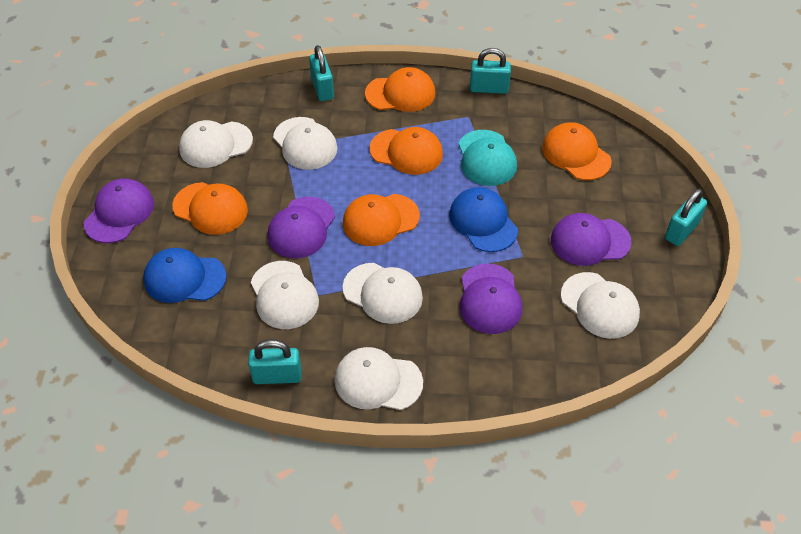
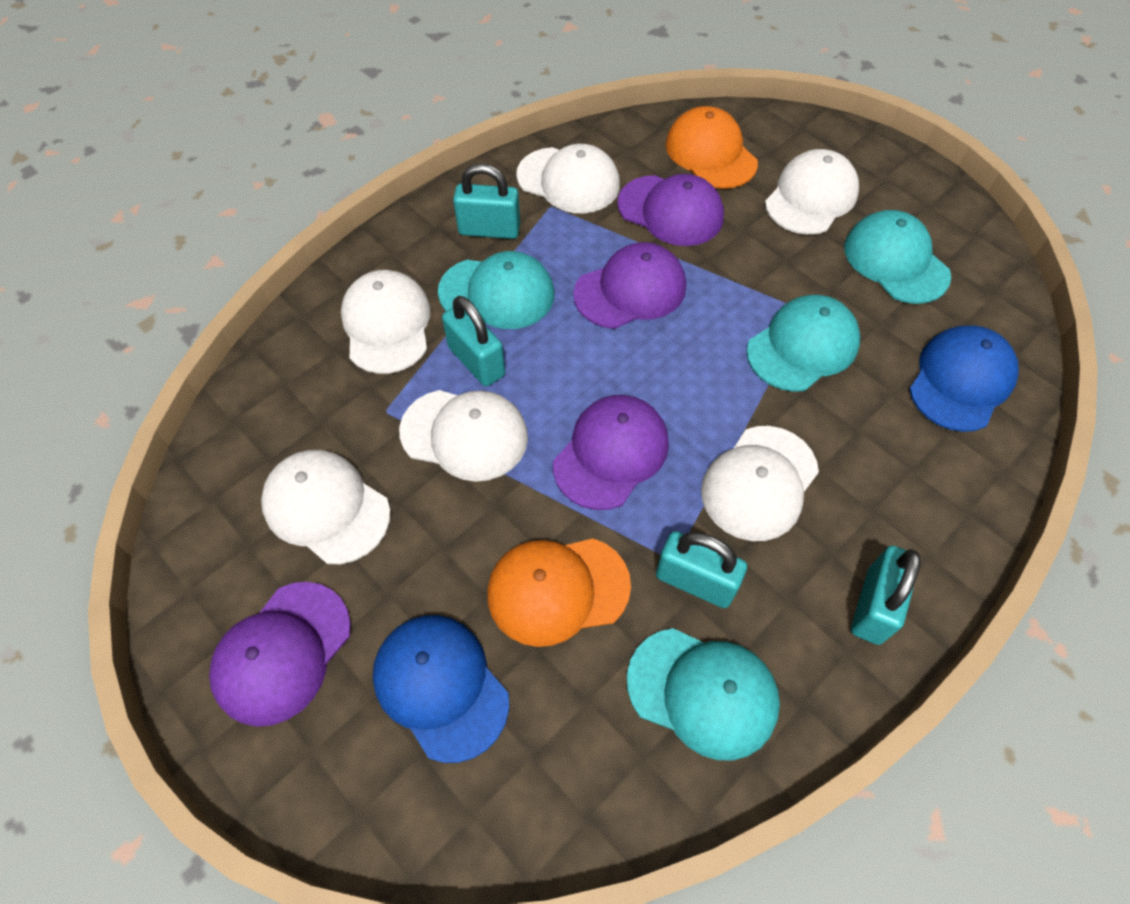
orange cap: [172,182,248,235] [343,194,420,246] [365,67,435,112] [370,127,443,175] [542,122,612,180] = 5 -> [487,538,631,647] [666,106,758,189] = 2
turquoise cap: [459,130,517,186] = 1 -> [438,251,554,329] [627,628,780,760] [747,295,860,392] [844,210,951,304] = 4

